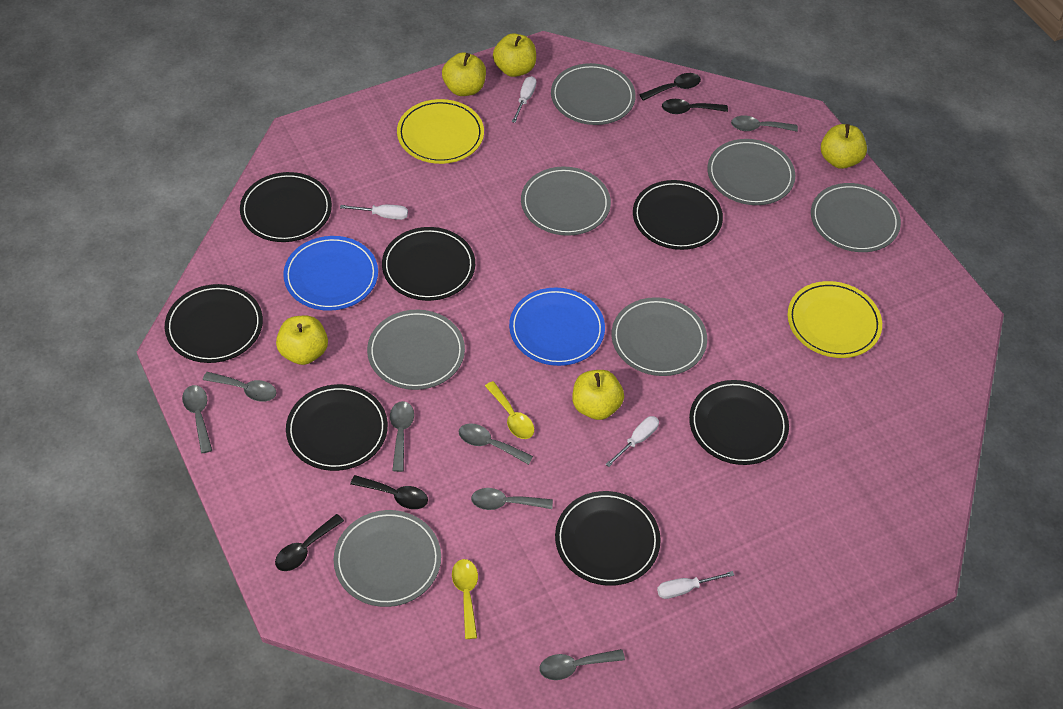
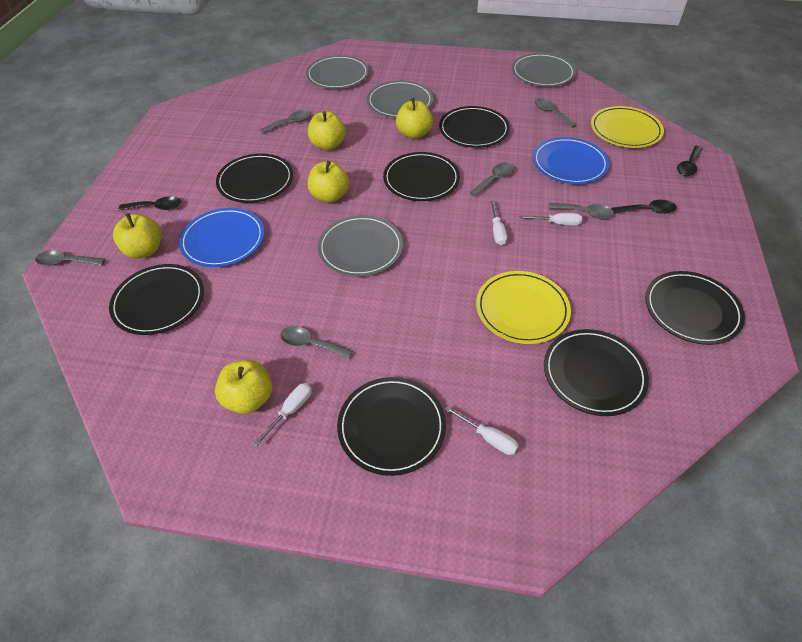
black spoon: [275,514,344,571] [350,475,428,509] [639,73,701,101] [662,99,728,114] = 4 -> [119,196,181,211] [611,200,677,214] [677,146,703,176] = 3
grey plate: [334,510,441,607] [367,310,465,390] [521,167,611,236] [551,63,636,125] [612,297,707,376] [707,139,795,205] [811,183,901,252] = 7 -> [306,55,369,89] [318,215,403,276] [367,80,433,118] [512,53,576,87] = 4
grey spoon: [182,385,212,453] [203,372,277,402] [390,401,414,472] [459,423,533,465] [471,488,553,510] [539,649,625,680] [731,115,798,132] = 7 -> [35,250,105,266] [260,110,311,134] [280,326,353,359] [470,163,514,197] [535,98,576,128] [548,203,614,219] = 6
yellow spoon: [452,559,478,639] [485,381,534,439] = 2 -> none = 0

